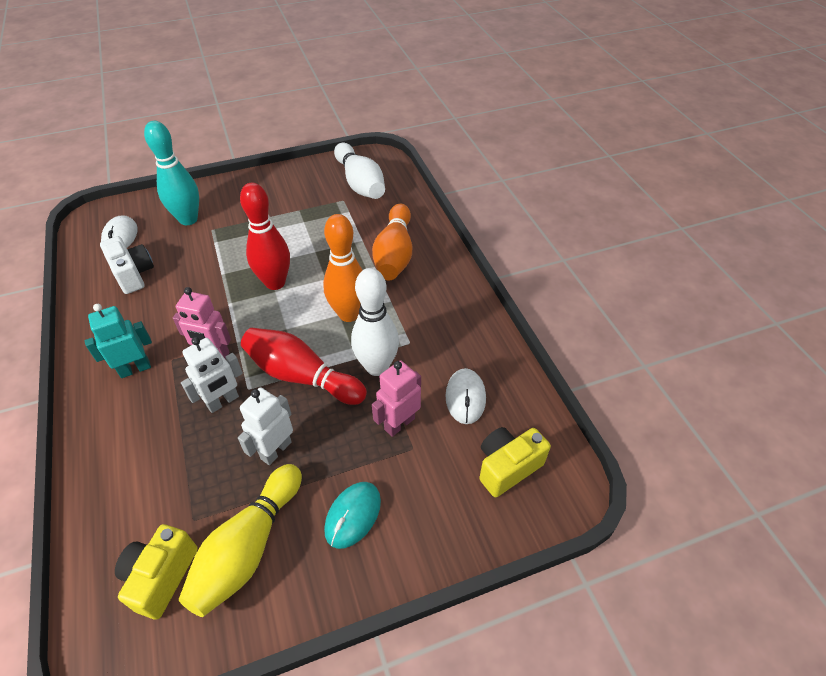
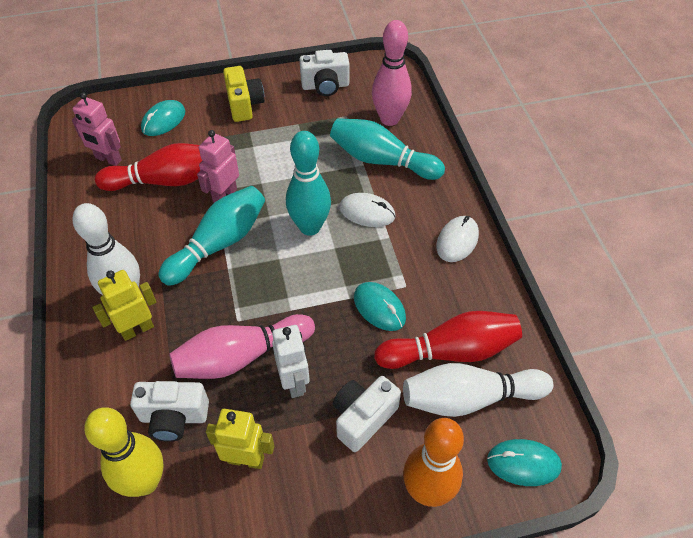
orange bowling pin: [323,214,362,322] [372,204,412,280] = 2 -> [403,418,464,507] = 1
pink bowling pin: none = 0 -> [169,314,315,379] [372,20,412,126] = 2
turquoise bowling pin: [144,121,199,225] = 1 -> [158,186,265,286] [286,131,331,236] [330,118,445,180] = 3
turquoise mouse: [324,482,381,549] = 1 -> [141,100,185,136] [354,282,406,331] [487,439,562,486] = 3
turquoise robot: [85,304,152,378] = 1 -> none = 0
white camera: [100,236,154,294] = 1 -> [130,381,209,442] [299,50,350,96] [333,376,401,452] = 3
white robot: [181,337,243,413] [238,387,293,465] = 2 -> [272,325,310,398] = 1
yellow camera: [115,524,198,619] [479,427,551,497] = 2 -> [223,66,264,122] = 1
yellow robot: none = 0 -> [92,270,156,341] [206,409,274,469] = 2

